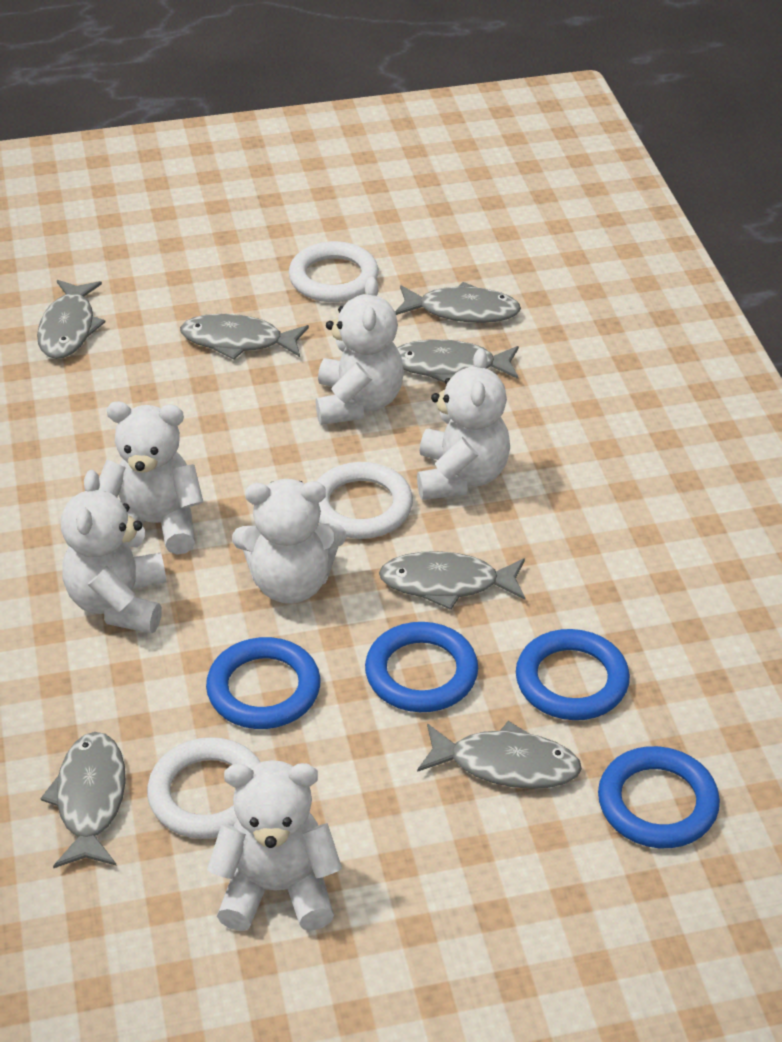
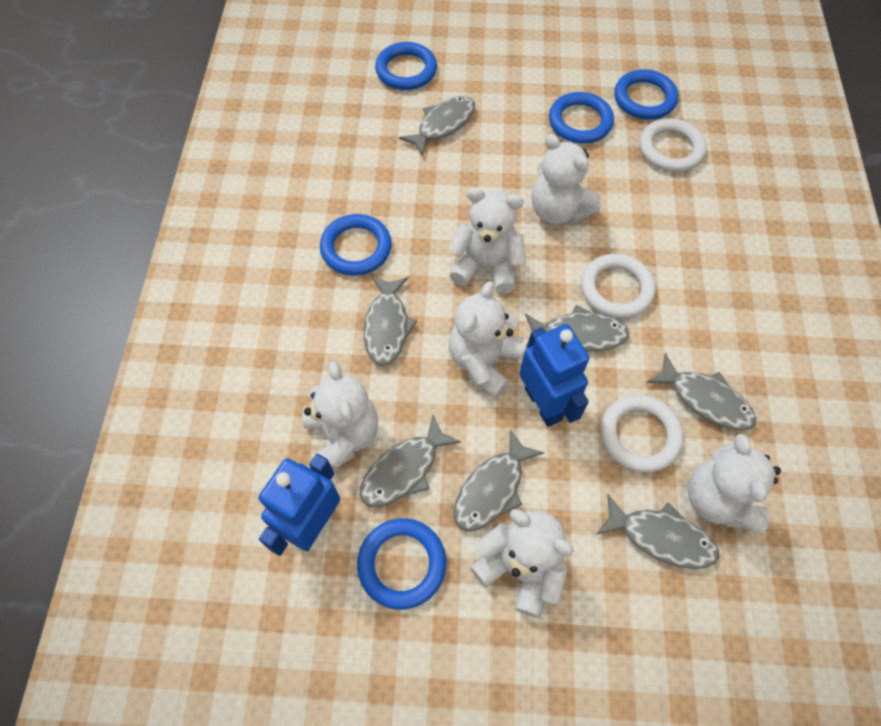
blue ring: [206,637,320,729] [365,622,478,712] [516,629,630,720] [598,746,720,848] = 4 -> [320,214,392,276] [357,518,446,610] [375,42,437,90] [549,92,614,143] [614,69,678,119] = 5
blue robot: none = 0 -> [259,454,340,556] [519,324,589,427] = 2

